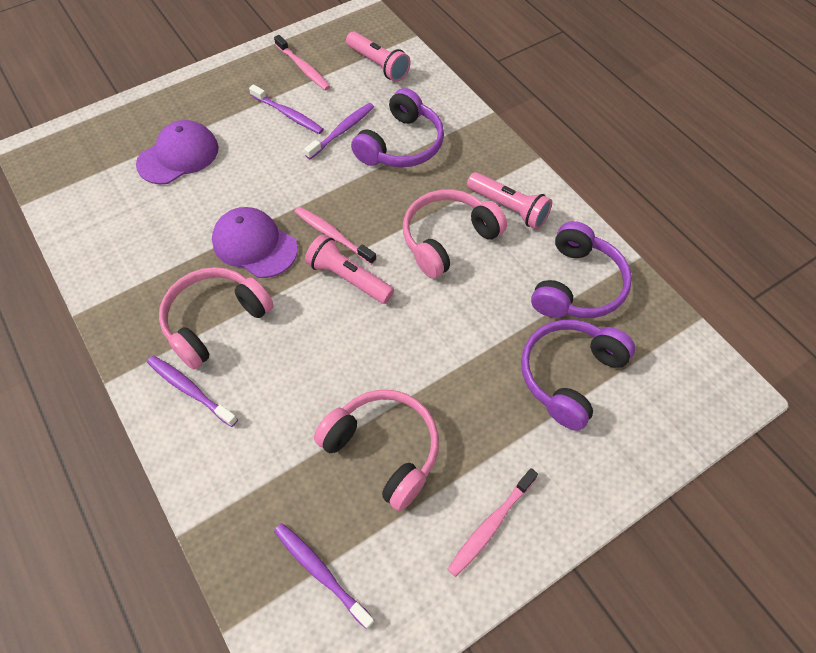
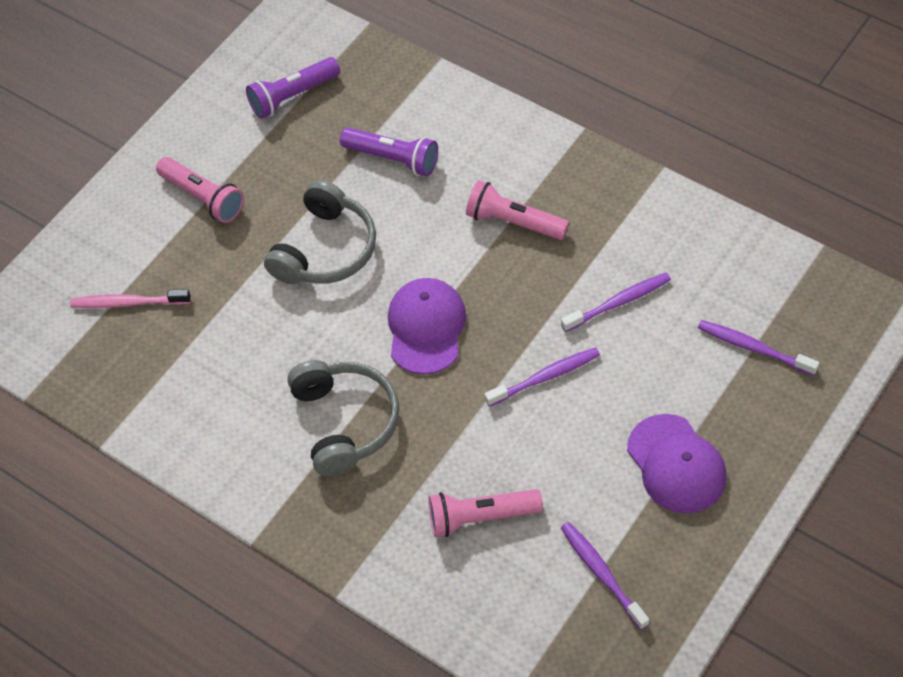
grey headphones: none = 0 -> [264,180,376,284] [288,360,399,476] = 2
pink headphones: [159,267,274,369] [314,390,439,511] [403,189,507,279] = 3 -> none = 0
pink toothbrush: [274,35,330,90] [294,206,376,265] [448,468,538,577] = 3 -> [70,289,191,308] = 1
purple flashlight: none = 0 -> [246,57,340,119] [340,127,438,176] = 2
purple headphones: [351,88,444,168] [521,320,635,431] [531,221,632,318] = 3 -> none = 0

